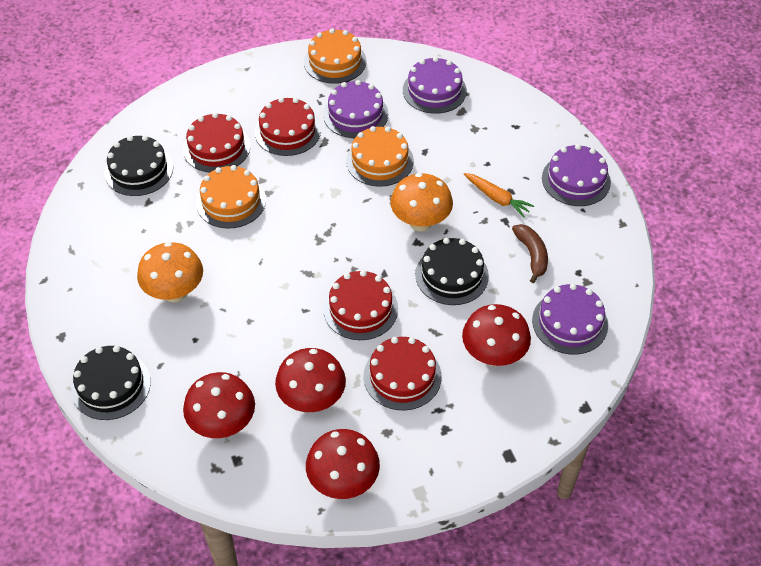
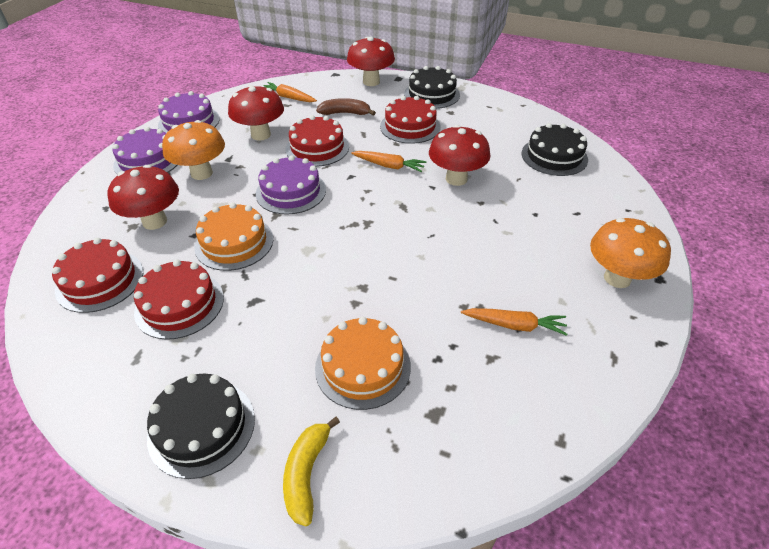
orange cake: [196,165,266,229] [304,28,366,84] [346,126,414,187] = 3 -> [194,203,273,271] [315,317,411,410] = 2
orange carrot: [464,173,534,218] = 1 -> [263,82,317,102] [351,151,426,172] [461,308,568,336] = 3
purple cake: [323,80,388,138] [403,57,467,114] [532,283,608,354] [542,144,611,206] = 4 -> [112,127,177,174] [158,91,220,133] [256,155,326,215] = 3
yellow banana: none = 0 -> [283,417,340,526] = 1

